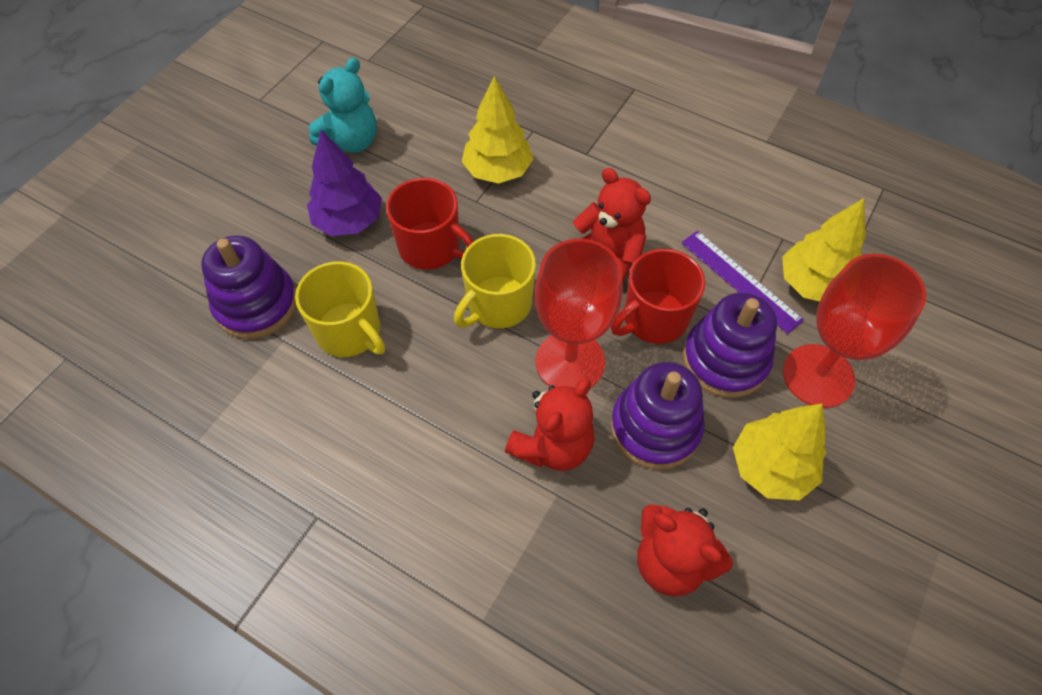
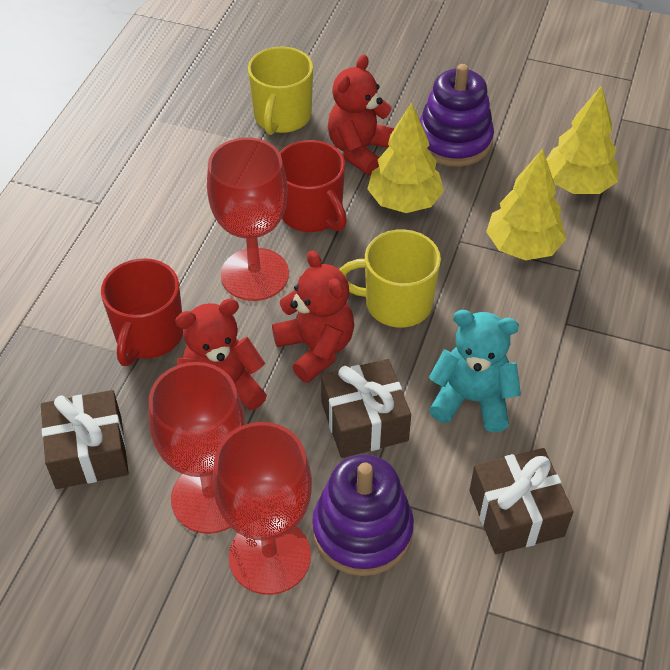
brown gift: none = 0 -> [41,390,129,489] [321,359,411,458] [469,448,573,554] = 3
purple ruler: [681,231,804,334] = 1 -> none = 0
purple stacking toy: [201,235,296,339] [610,362,705,470] [683,292,777,398] = 3 -> [312,454,414,576] [419,64,494,167] = 2
purple tree: [307,130,382,236] = 1 -> none = 0
red goblet: [535,239,623,388] [783,254,927,408] = 2 -> [149,362,245,534] [207,137,289,301] [212,422,312,595] = 3

